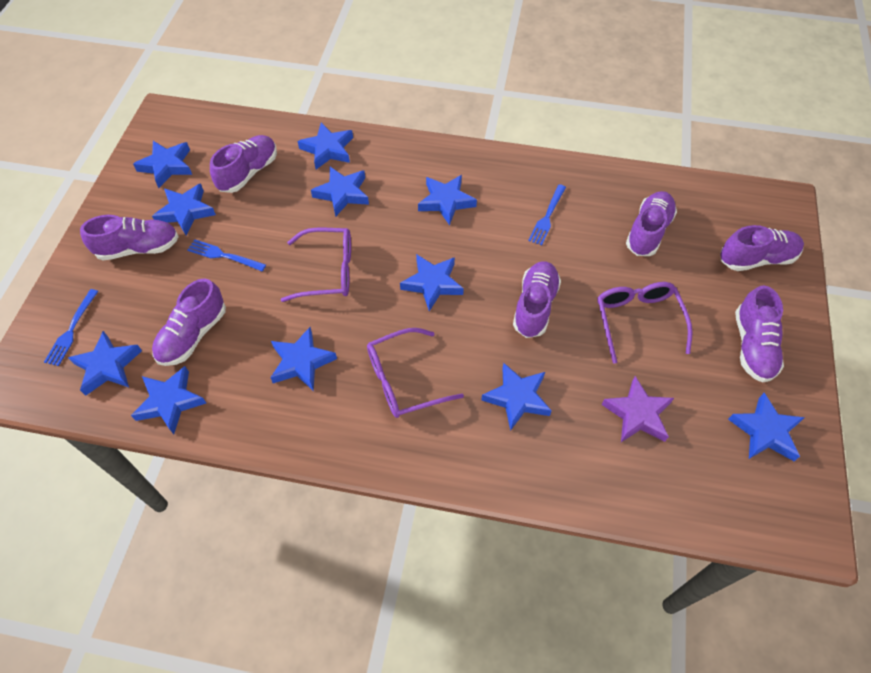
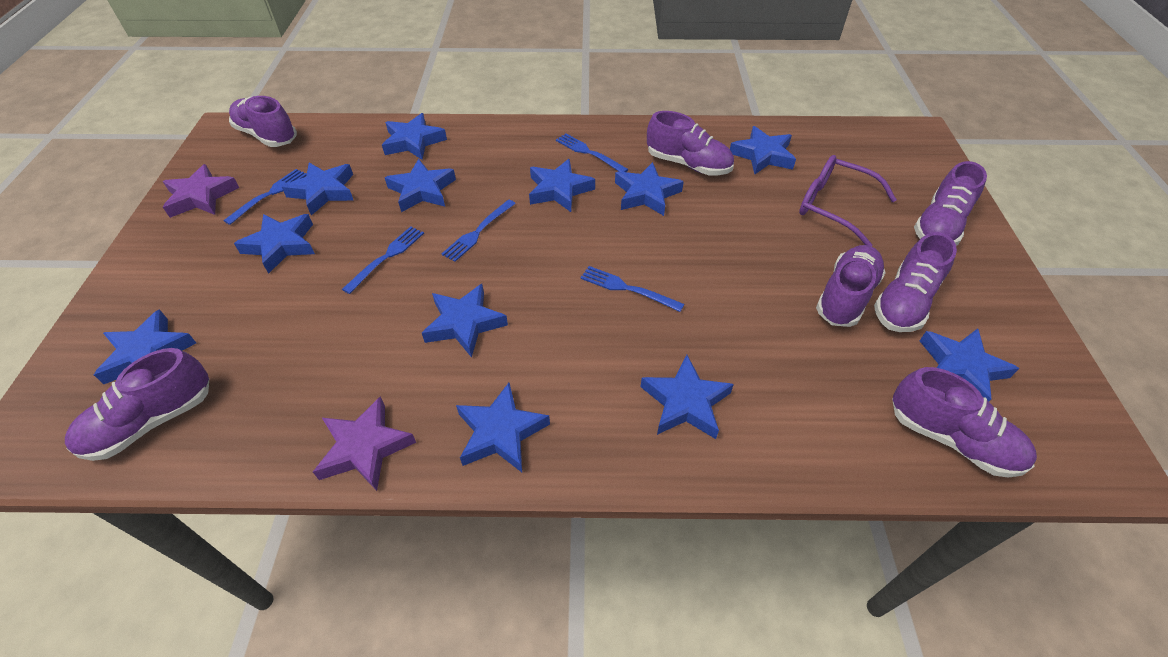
blue fork: [44,289,98,366] [187,239,266,271] [528,184,566,245] = 3 -> [223,169,307,225] [342,226,424,294] [441,199,516,262] [556,133,629,172] [580,266,684,312] = 5
blue star: [68,331,142,396] [131,366,206,434] [133,141,192,188] [152,184,216,235] [270,327,337,391] [298,122,353,169] [311,167,369,217] [400,254,464,311] [418,175,477,226] [481,363,552,431] [728,393,805,461] = 11 -> [94,309,196,384] [234,214,315,274] [282,163,354,215] [382,113,447,160] [385,159,456,212] [422,284,508,358] [456,383,550,472] [529,159,595,212] [615,162,684,216] [641,355,734,439] [730,126,796,175] [920,328,1019,401] = 12
purple glasses: [281,228,351,302] [367,328,464,418] [597,282,692,364] = 3 -> [799,155,897,246] = 1
purple star: [601,376,674,442] = 1 -> [163,164,239,218] [313,396,416,491] = 2

